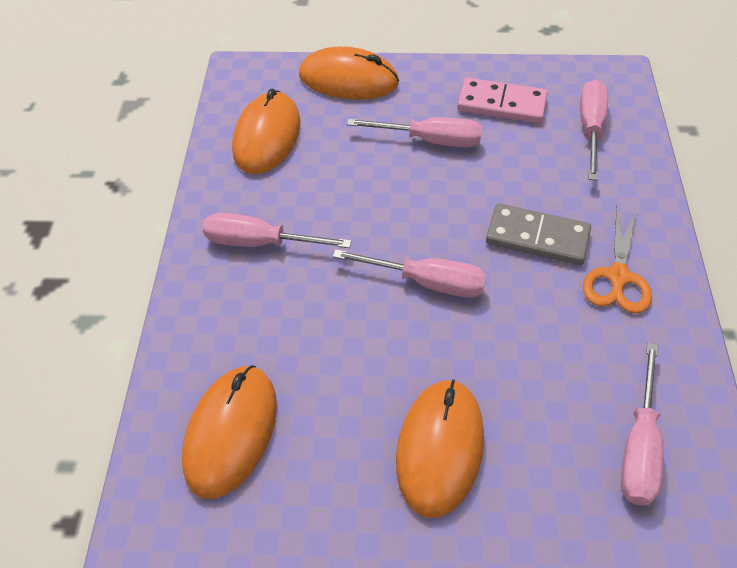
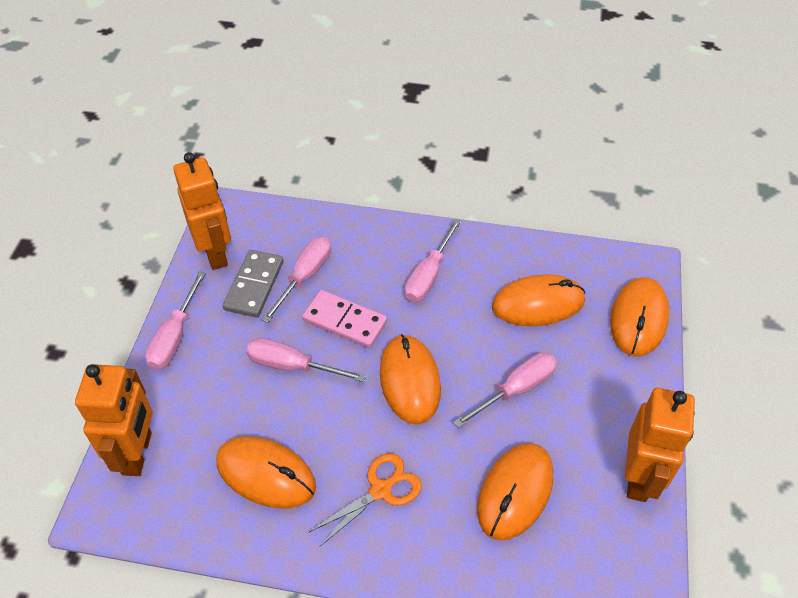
orange mouse: [182,365,277,499] [232,89,300,174] [299,46,399,100] [396,379,484,518] = 4 -> [216,436,316,509] [380,334,441,424] [477,443,553,540] [492,274,585,326] [610,277,670,357] = 5
orange robot: none = 0 -> [75,364,153,476] [173,152,231,270] [625,388,695,502] = 3

